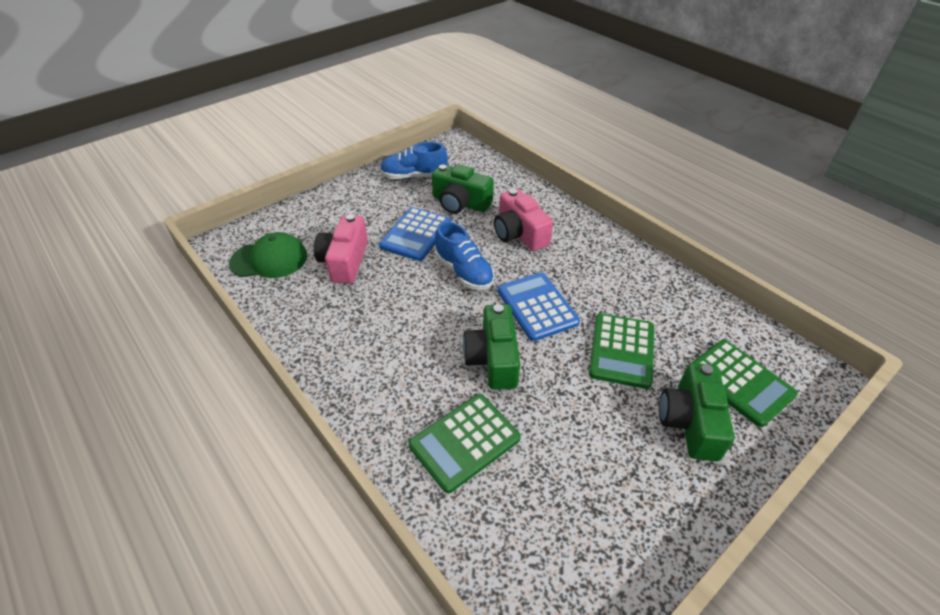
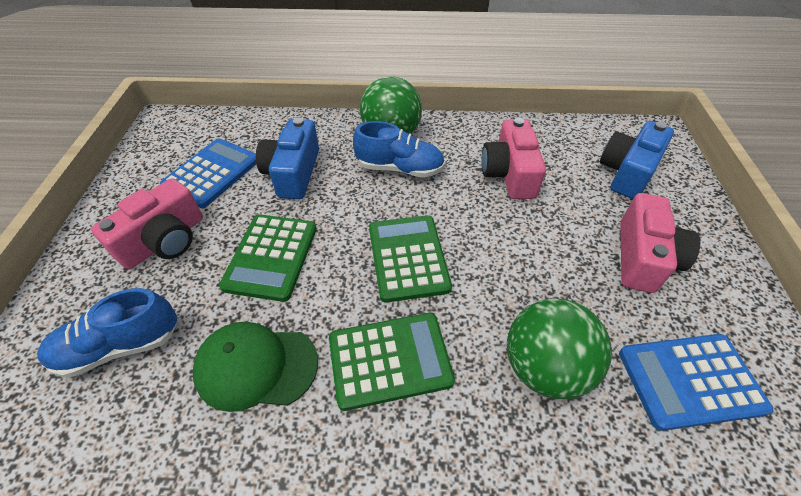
blue camera: none = 0 -> [256,118,319,199] [600,121,674,199] = 2
green ball: none = 0 -> [360,76,422,134] [507,299,612,399] = 2
green camera: [432,164,494,214] [463,304,520,390] [659,363,735,461] = 3 -> none = 0
pink camera: [314,214,368,284] [494,189,553,251] = 2 -> [91,178,203,269] [481,118,546,199] [620,193,700,293] = 3

